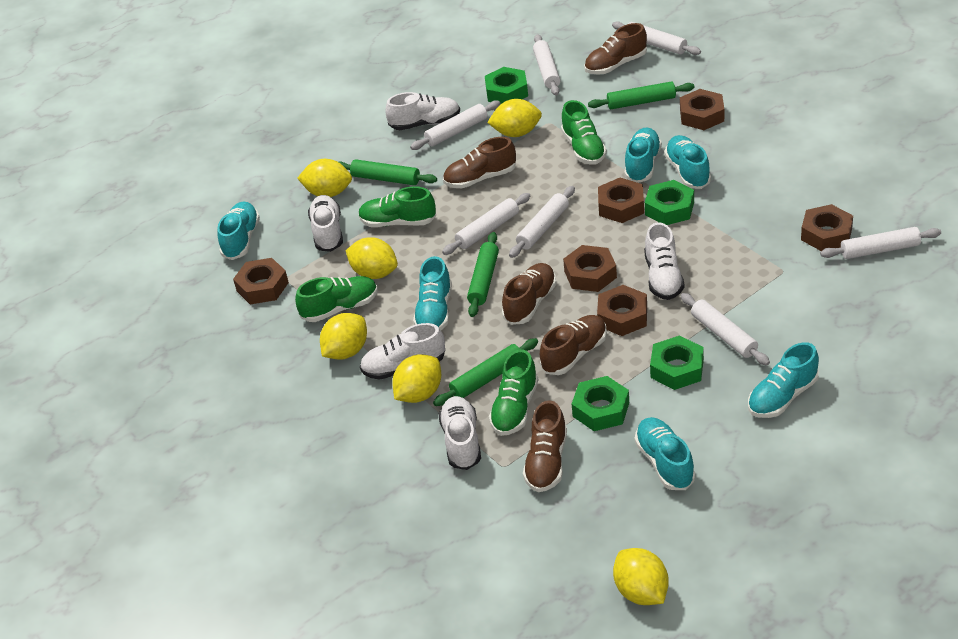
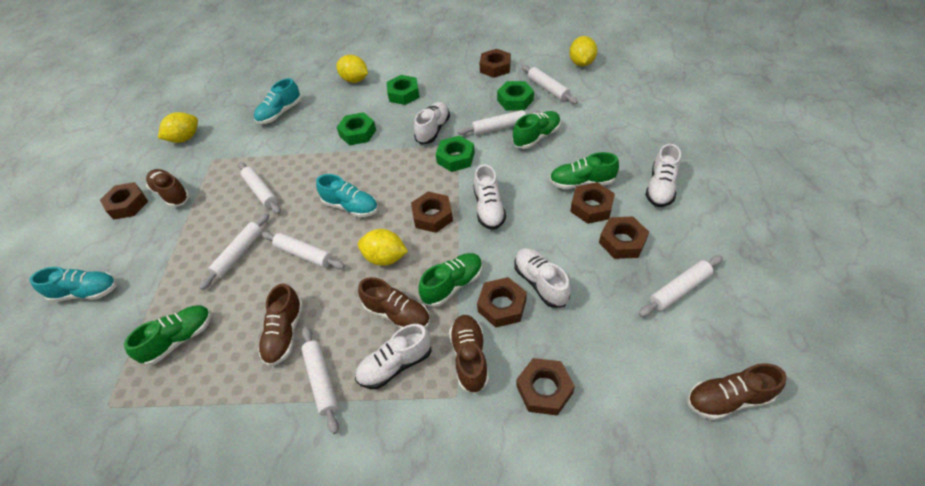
brown nut: [233,258,289,304] [563,245,617,292] [597,285,647,336] [598,178,644,223] [680,89,724,130] [801,204,853,251] = 6 -> [100,182,148,220] [411,192,453,233] [477,277,527,328] [480,49,511,78] [516,358,575,416] [570,182,615,224] [599,217,649,259] = 7
green rolling pin: [339,159,437,185] [433,338,538,406] [467,232,499,317] [588,81,694,109] = 4 -> none = 0
turquoise shoe: [217,201,260,260] [413,256,452,330] [624,128,662,183] [635,417,695,490] [664,135,711,189] [748,342,819,418] = 6 -> [29,267,117,302] [254,78,301,124] [316,174,378,218] = 3
yellow lemon: [297,159,352,197] [320,313,367,360] [346,237,398,279] [392,354,441,403] [487,99,542,137] [613,548,669,605] = 6 -> [158,112,198,143] [336,55,368,83] [358,229,408,266] [569,36,597,66] = 4

